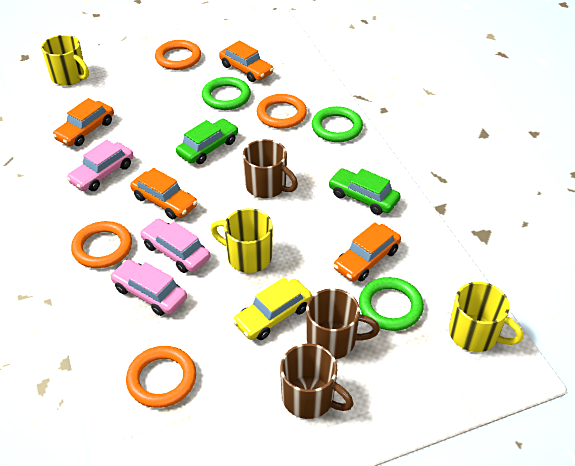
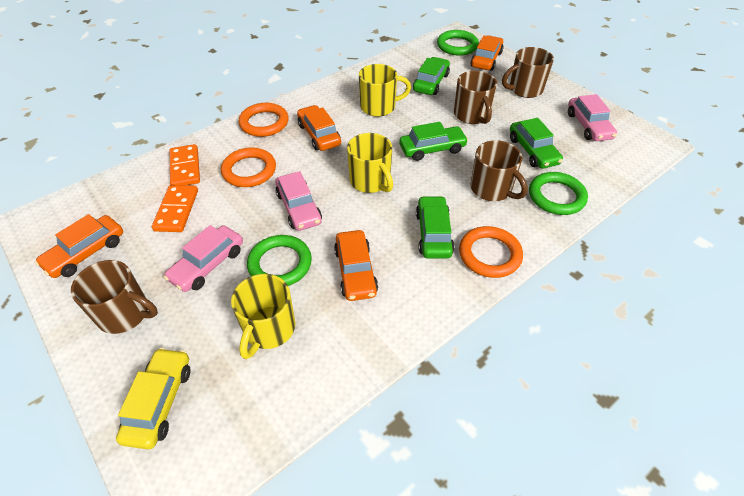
brown mug: [243,139,298,198] [280,343,354,419] [306,288,380,359] = 3 -> [71,260,158,334] [454,71,497,124] [471,140,528,201] [502,47,554,98] = 4
green car: [176,118,238,164] [328,168,400,215] = 2 -> [399,122,468,161] [413,57,450,95] [416,196,454,259] [510,118,563,169] = 4
orange domino: none = 0 -> [152,185,198,232] [170,144,200,185] = 2
orange ring: [71,221,132,268] [126,346,196,408] [155,40,201,70] [257,94,307,129] = 4 -> [221,147,276,187] [239,103,289,137] [459,226,523,278] = 3

